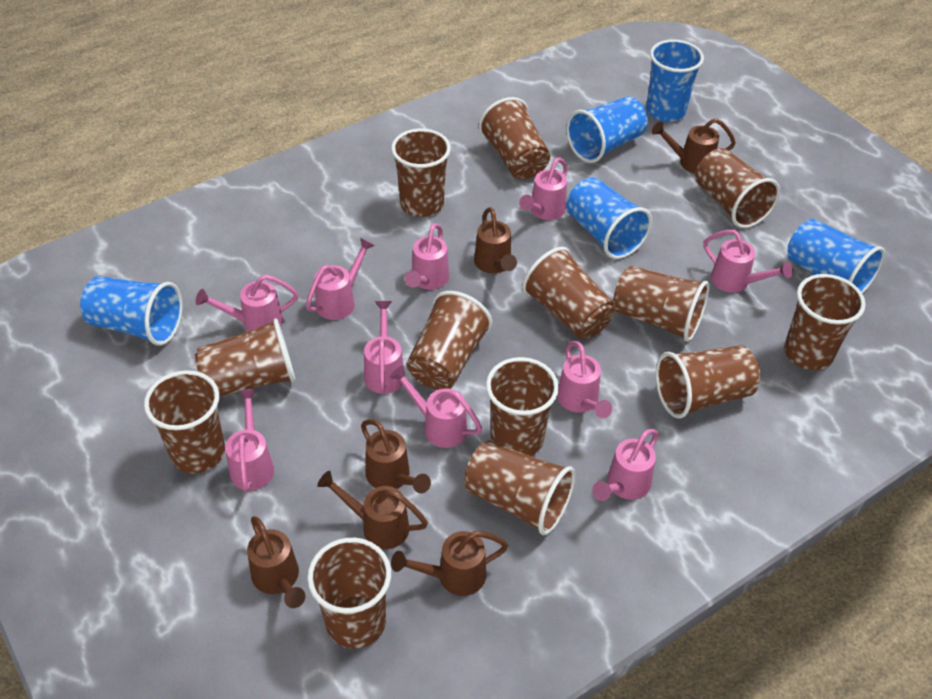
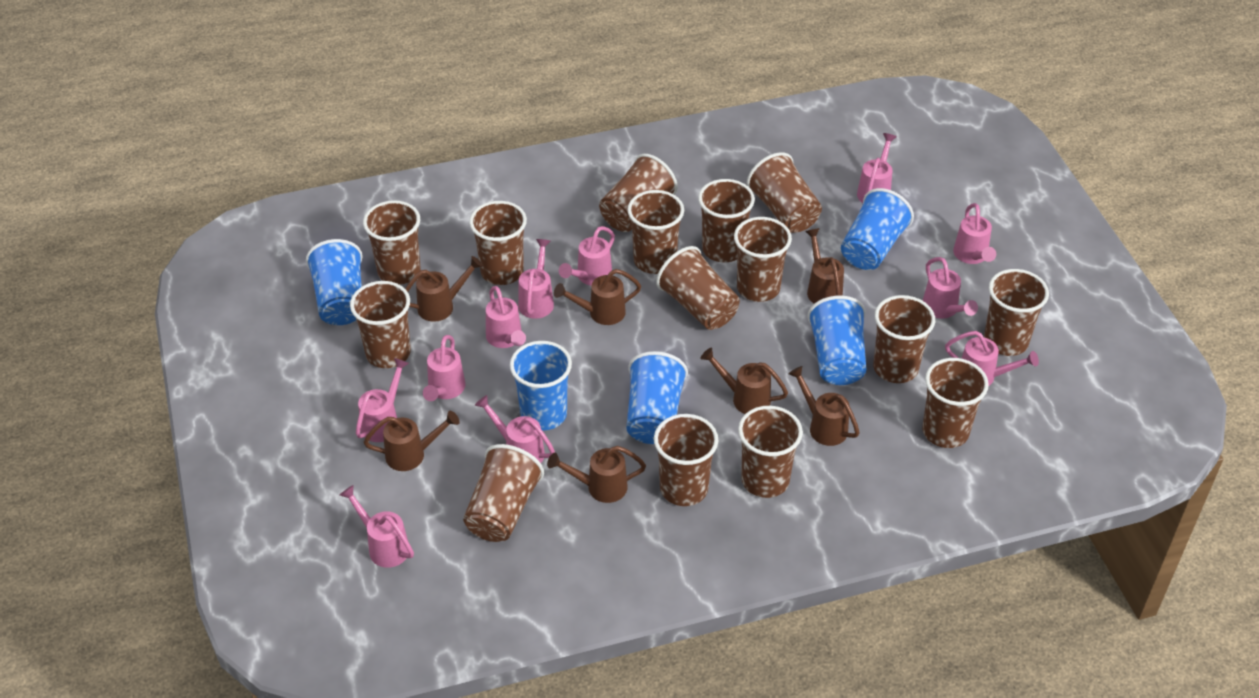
brown cup: [144,370,225,474] [195,318,295,396] [307,538,391,649] [391,128,451,217] [407,291,492,390] [464,440,575,535] [479,97,550,180] [486,357,559,456] [522,247,615,339] [613,266,709,342] [656,345,760,418] [695,148,780,228] [784,274,866,370] = 13 -> [350,281,411,368] [363,200,421,285] [463,444,544,542] [469,201,527,285] [599,154,678,232] [627,190,684,274] [654,414,718,506] [656,246,740,330] [698,179,755,263] [734,217,792,302] [738,406,803,498] [747,152,822,233] [873,295,935,383] [922,358,989,448] [984,269,1049,356] = 15
brown watering can: [247,516,305,608] [317,471,428,549] [361,419,431,493] [391,531,508,596] [474,207,517,273] [652,118,736,174] = 6 -> [364,411,460,471] [405,256,483,322] [547,446,646,503] [554,269,641,325] [700,348,788,414] [788,366,860,446] [805,228,844,304] = 7
pink watering can: [196,274,298,332] [225,389,274,492] [306,238,375,320] [364,301,405,394] [389,365,482,448] [405,223,449,290] [519,157,568,220] [557,341,612,418] [592,429,659,501] [703,230,793,293] = 10 -> [340,485,414,568] [356,358,409,442] [423,335,466,401] [475,395,555,463] [486,286,526,348] [518,239,554,319] [559,226,615,286] [857,133,897,203] [923,257,978,319] [945,331,1039,386] [953,203,996,264] = 11

